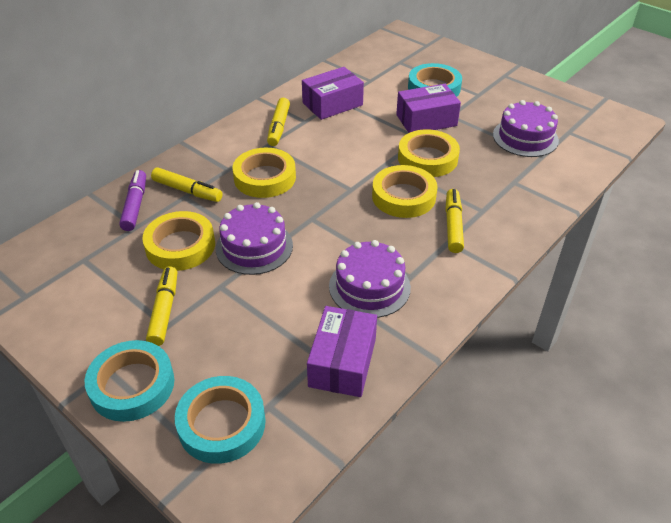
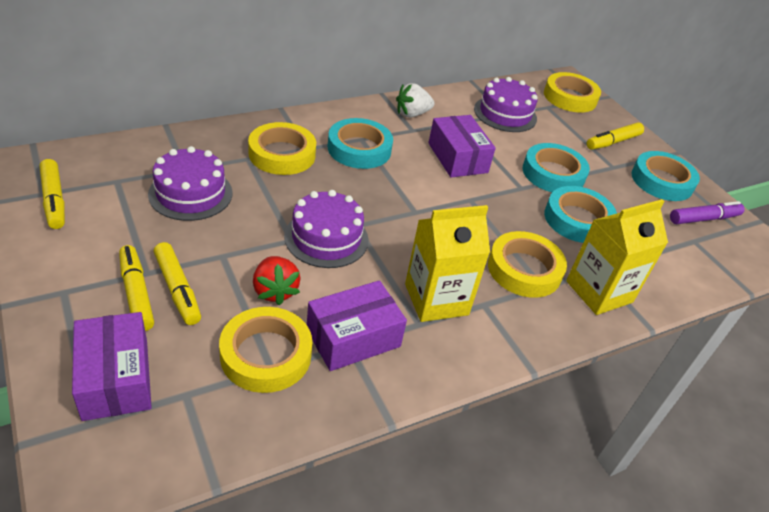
red strawberry: none = 0 -> [253,256,301,306] = 1
turquoise tape: [85,340,174,422] [175,376,266,464] [408,63,462,97] = 3 -> [328,118,393,169] [523,143,590,192] [544,186,617,243] [632,151,700,201] = 4
white strawberry: none = 0 -> [396,83,435,118] = 1
yellow carton: none = 0 -> [405,205,490,322] [566,199,668,315] = 2

